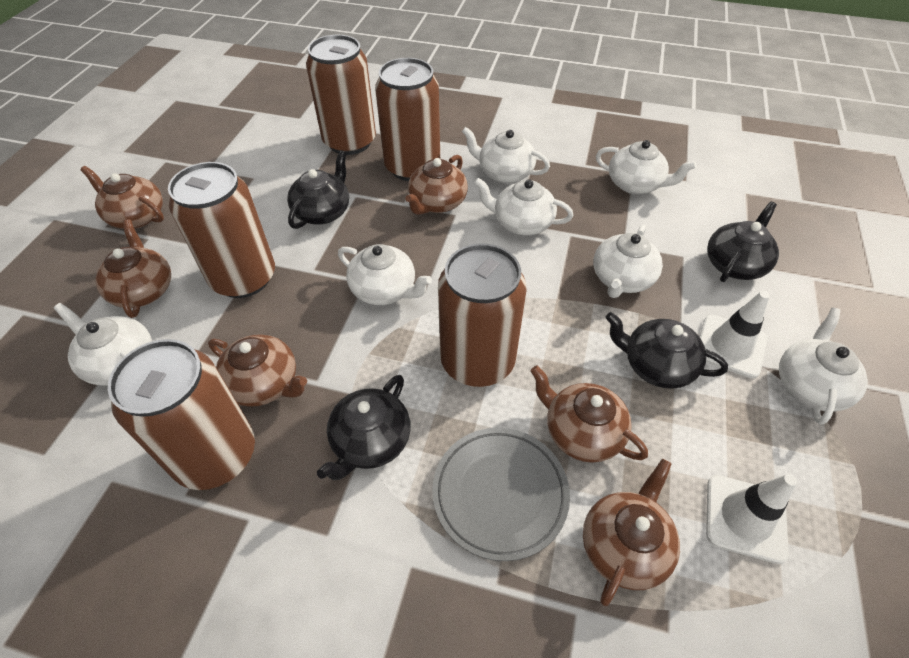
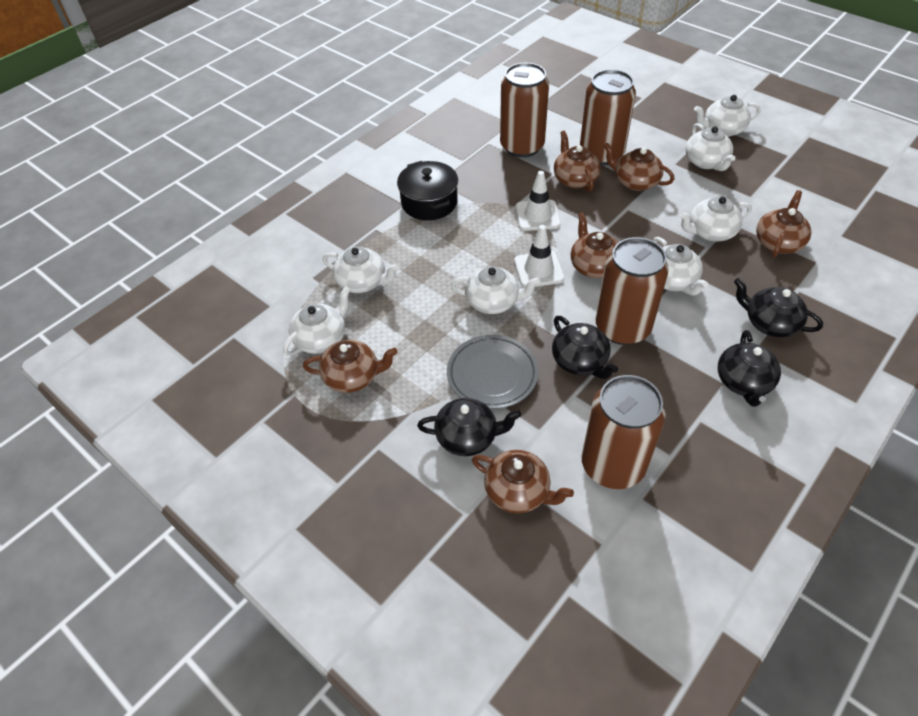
black pot: none = 0 -> [397,161,458,220] = 1
brown can: [108,339,255,490] [168,162,275,298] [306,35,376,155] [375,58,440,181] [438,243,526,387] = 5 -> [500,63,549,158] [580,69,636,166] [581,375,666,489] [595,237,669,345] = 4

